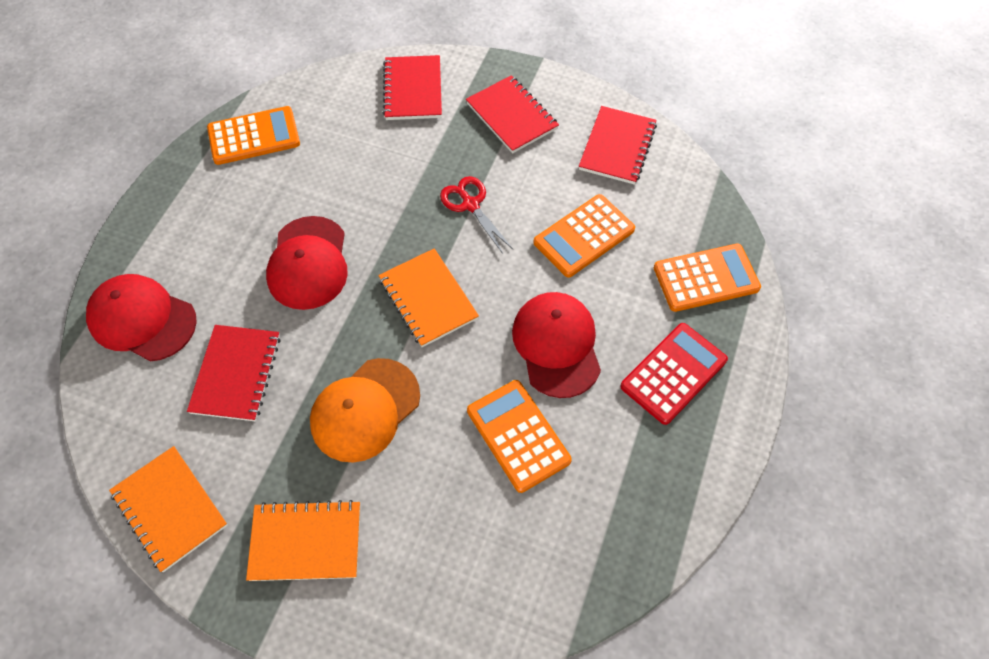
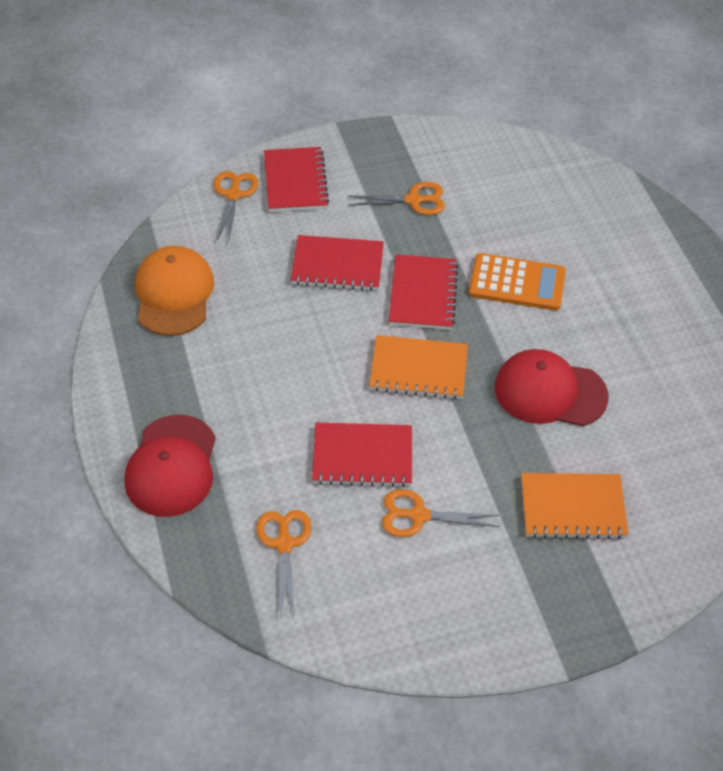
orange calculator: [207,106,300,165] [467,380,572,493] [533,194,635,277] [654,244,761,312] = 4 -> [469,253,566,310] = 1
orange notebook: [109,446,228,572] [246,500,360,581] [378,248,479,347] = 3 -> [369,335,468,400] [521,473,629,539] = 2
orange scissors: none = 0 -> [214,171,258,243] [256,510,312,617] [348,182,445,215] [382,489,500,537] = 4
red calculator: [620,323,728,425] = 1 -> none = 0
red cap: [86,274,197,362] [266,216,348,310] [512,292,601,398] = 3 -> [124,415,216,517] [495,349,609,426] = 2
red scissors: [440,176,513,254] = 1 -> none = 0

